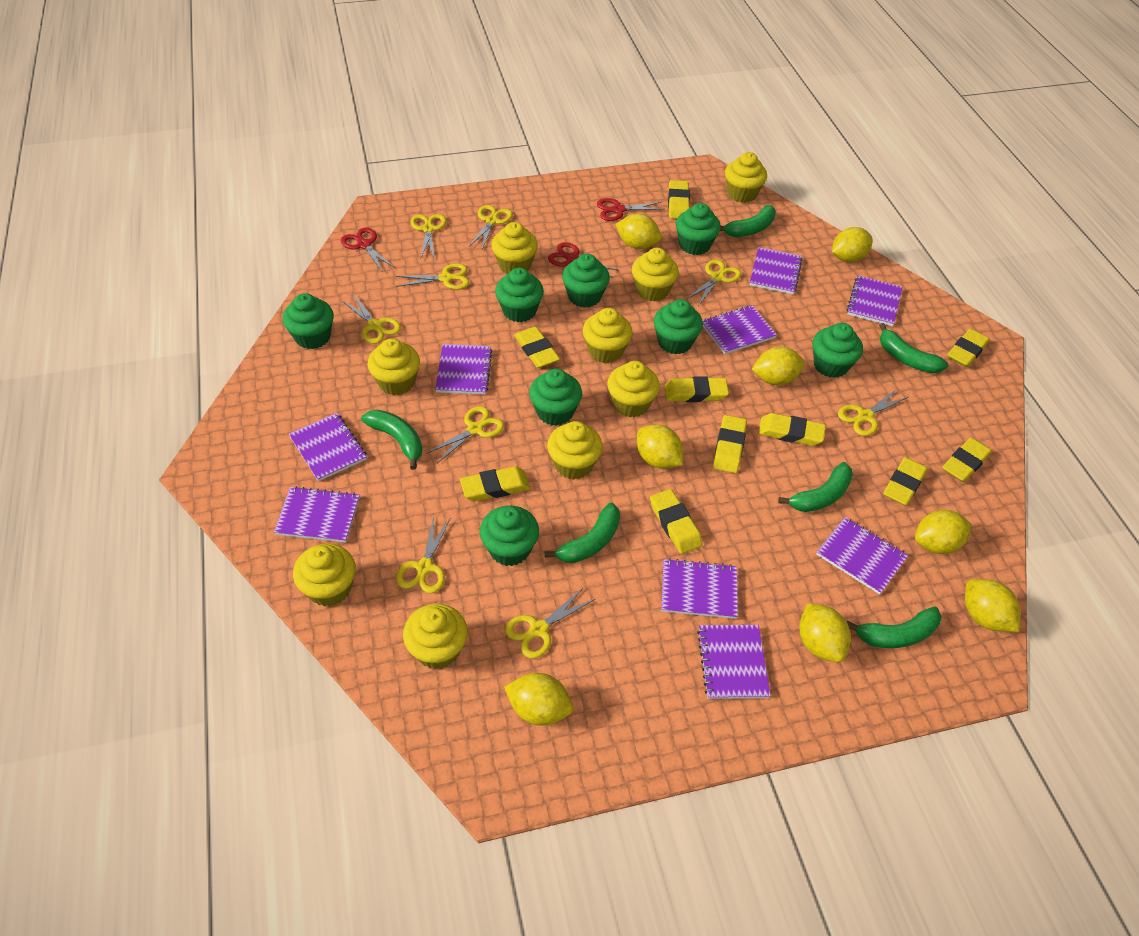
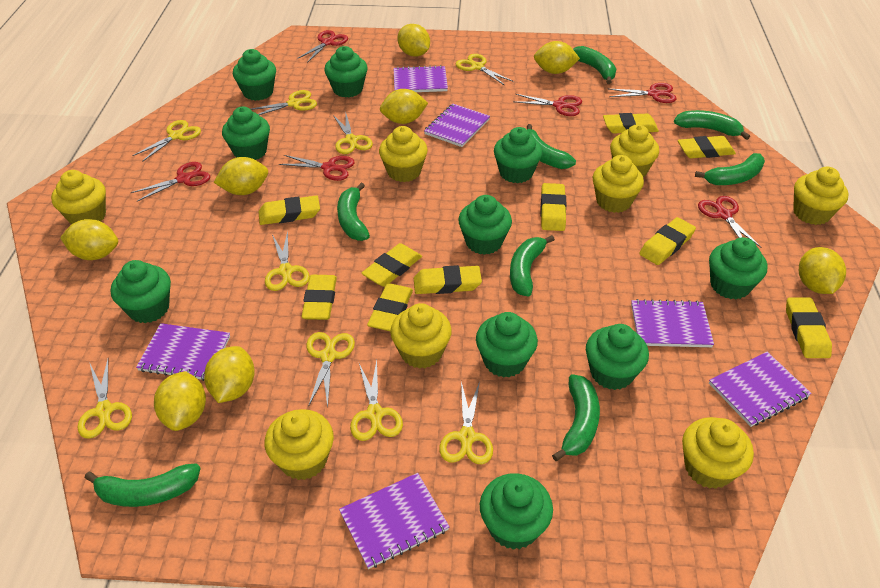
green banana: [361,410,422,470] [545,502,620,563] [720,205,776,237] [778,462,853,512] [847,606,942,648] [879,323,948,373] = 6 -> [85,463,201,507] [337,183,370,241] [510,235,555,297] [527,124,576,169] [552,374,600,461] [573,46,616,84] [674,110,750,140] [695,153,765,185] = 8
green cupcake: [282,293,334,349] [480,505,539,566] [495,268,544,322] [529,369,582,426] [562,254,610,308] [653,299,703,354] [676,203,721,255] [812,323,863,378] = 8 -> [111,260,171,323] [222,106,270,160] [233,49,276,101] [324,46,367,98] [458,195,512,255] [476,312,538,377] [480,473,553,550] [494,127,543,183] [586,324,649,390] [709,237,767,299] = 10
purple notebook: [274,486,360,543] [289,413,367,481] [435,344,492,395] [661,558,738,619] [697,625,771,699] [702,305,777,354] [750,247,802,294] [816,517,908,595] [847,276,902,326] = 9 -> [136,323,230,381] [339,473,450,569] [393,65,448,92] [424,104,490,147] [631,299,714,347] [709,352,812,427] = 6
red scissors: [341,227,395,272] [548,242,619,278] [597,198,663,221] = 3 -> [131,162,210,201] [279,155,355,181] [297,30,348,63] [513,94,582,116] [609,83,677,103] [698,196,762,248] = 6
yellow cupcake: [293,544,356,607] [368,338,420,395] [403,604,468,669] [491,222,538,274] [547,421,603,479] [583,308,633,363] [607,361,660,417] [632,248,679,301] [725,152,767,203] = 9 -> [51,170,106,225] [265,409,334,480] [379,126,428,182] [390,303,452,369] [593,155,644,213] [610,124,659,177] [682,417,754,489] [793,167,849,225] = 8

